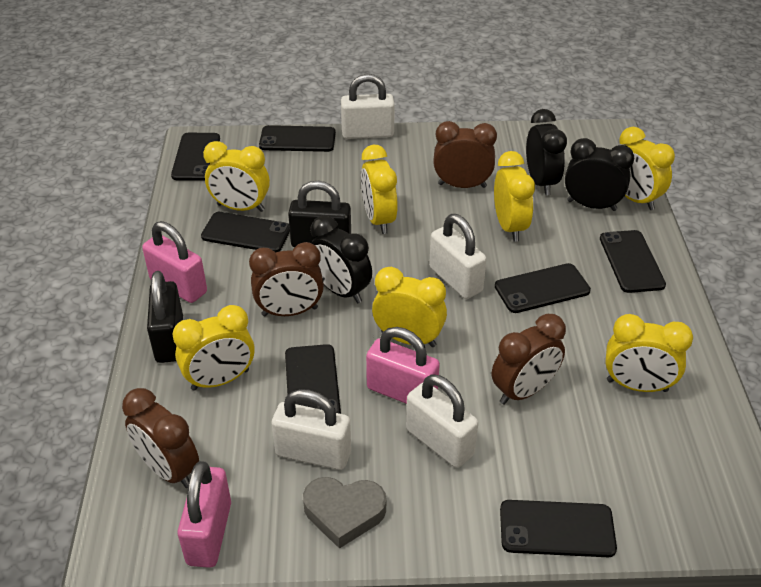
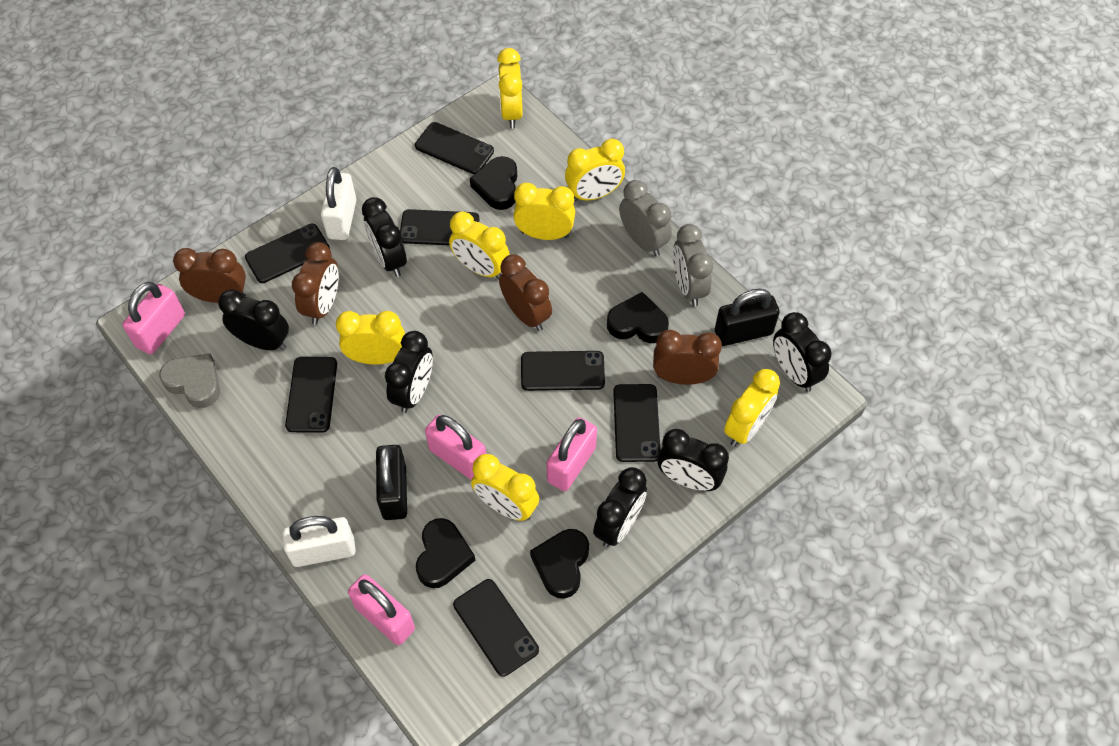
black clock: [310,216,372,303] [526,109,567,195] [565,138,634,211] = 3 -> [218,289,289,350] [362,197,407,277] [385,331,433,413] [593,467,647,547] [657,429,729,491] [773,312,832,392] = 6
black heart: none = 0 -> [416,518,475,588] [470,156,517,210] [530,529,589,599] [607,292,669,343] = 4
grey clock: none = 0 -> [619,180,672,256] [673,224,713,306] = 2
pink padlock: [142,221,207,303] [177,461,231,568] [366,327,440,404] = 3 -> [122,282,185,354] [348,574,415,645] [425,415,486,480] [547,417,597,491] = 4
white padlock: [272,389,351,470] [341,74,395,139] [406,374,478,468] [429,214,486,299] = 4 -> [282,516,356,567] [321,167,357,240] = 2

